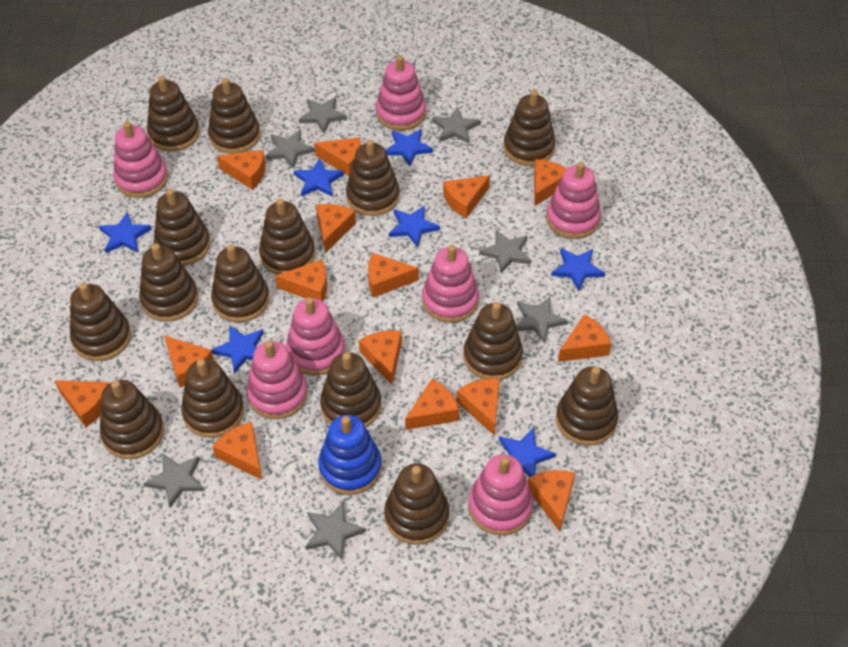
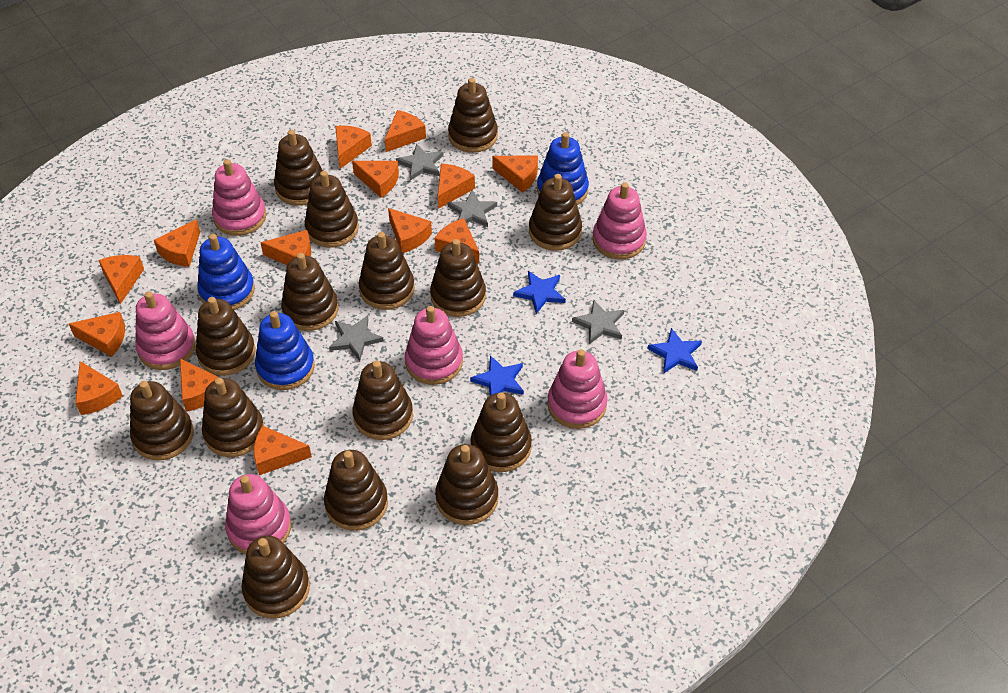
blue stacking toy: [318,415,382,495] = 1 -> [197,234,255,310] [255,311,315,390] [537,132,589,205] = 3
blue star: [99,213,152,253] [211,326,264,374] [294,158,344,197] [385,129,433,167] [389,205,440,247] [499,428,556,477] [551,248,605,291] = 7 -> [470,355,524,395] [513,271,566,314] [647,328,702,374] = 3
grey star: [143,453,204,508] [266,130,315,169] [299,97,347,133] [305,501,366,560] [432,107,480,143] [479,230,531,273] [516,297,568,343] = 7 -> [329,315,384,361] [396,144,444,181] [447,190,497,227] [572,300,624,344] = 4
orange cheese: [54,380,109,427] [164,335,214,387] [212,422,262,480] [217,150,265,190] [275,259,327,301] [314,137,361,176] [316,204,356,253] [359,330,402,385] [368,253,419,297] [405,379,459,430] [443,175,490,218] [457,378,500,436] [528,470,575,531] [534,159,567,206] [558,314,611,362] = 15 -> [69,312,125,357] [75,361,123,415] [98,255,144,304] [154,219,200,267] [180,359,219,412] [254,425,312,475] [260,230,311,265] [335,125,372,169] [352,161,399,198] [385,110,426,152] [388,208,432,253] [434,218,479,264] [438,164,475,209] [492,156,538,193] = 14
pink stacking toy: [113,121,168,198] [246,341,308,419] [286,297,345,376] [376,55,426,131] [422,245,479,323] [468,454,533,535] [546,162,601,239] = 7 -> [135,291,196,370] [212,159,266,236] [225,474,291,554] [405,306,463,385] [547,349,607,429] [593,182,647,259] = 6

